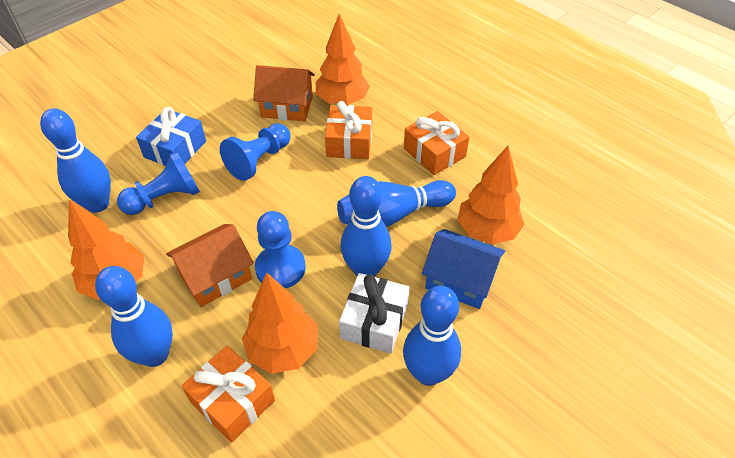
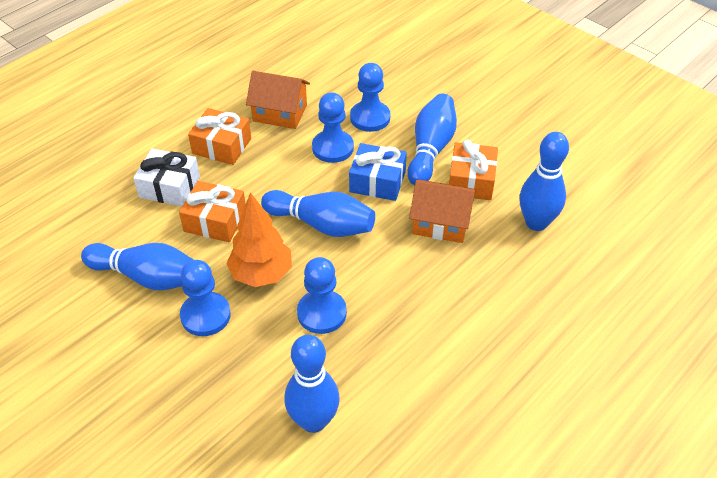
blue house: [422,229,505,309] = 1 -> none = 0
blue pawn: [117,151,200,215] [220,123,291,181] [255,211,306,289] = 3 -> [180,260,231,336] [297,257,347,334] [312,92,354,163] [350,63,391,132] = 4
orange tree: [68,199,144,300] [242,272,318,374] [316,14,370,105] [457,146,524,244] = 4 -> [226,192,292,287] = 1

